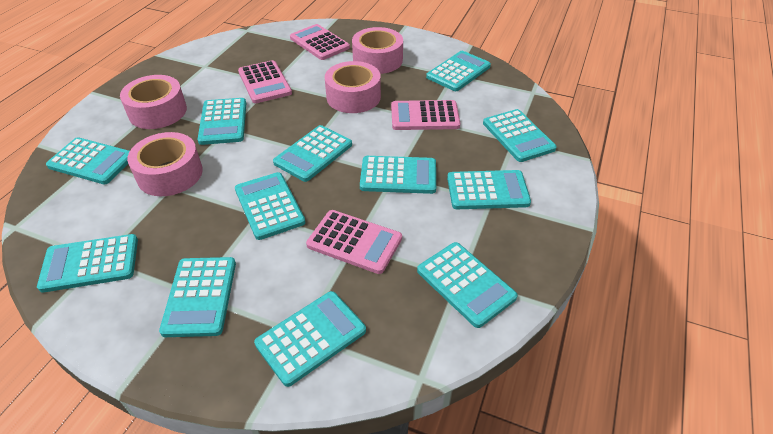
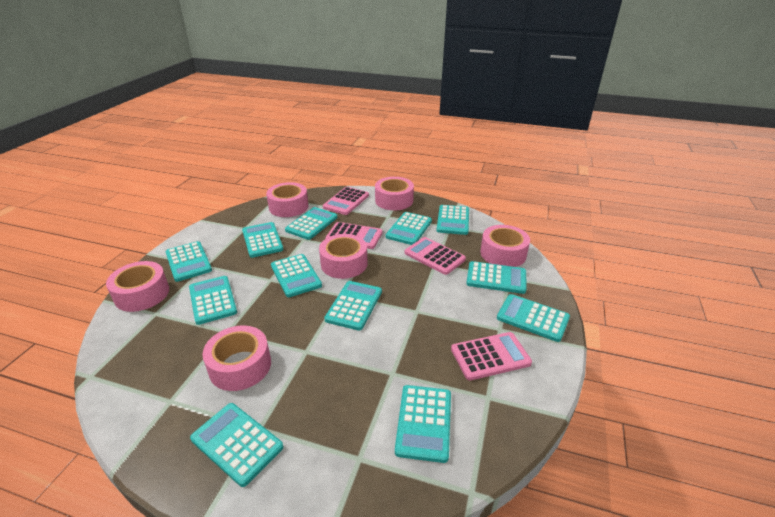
pink tape: [120,75,187,129] [127,132,203,196] [325,61,381,113] [352,27,403,74] = 4 -> [106,261,169,312] [202,326,271,391] [266,182,309,217] [319,234,368,279] [375,177,414,210] [480,225,530,267] = 6

